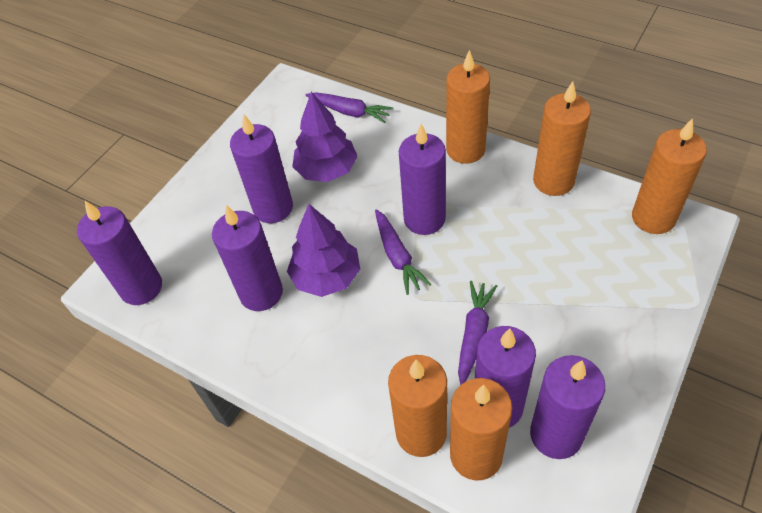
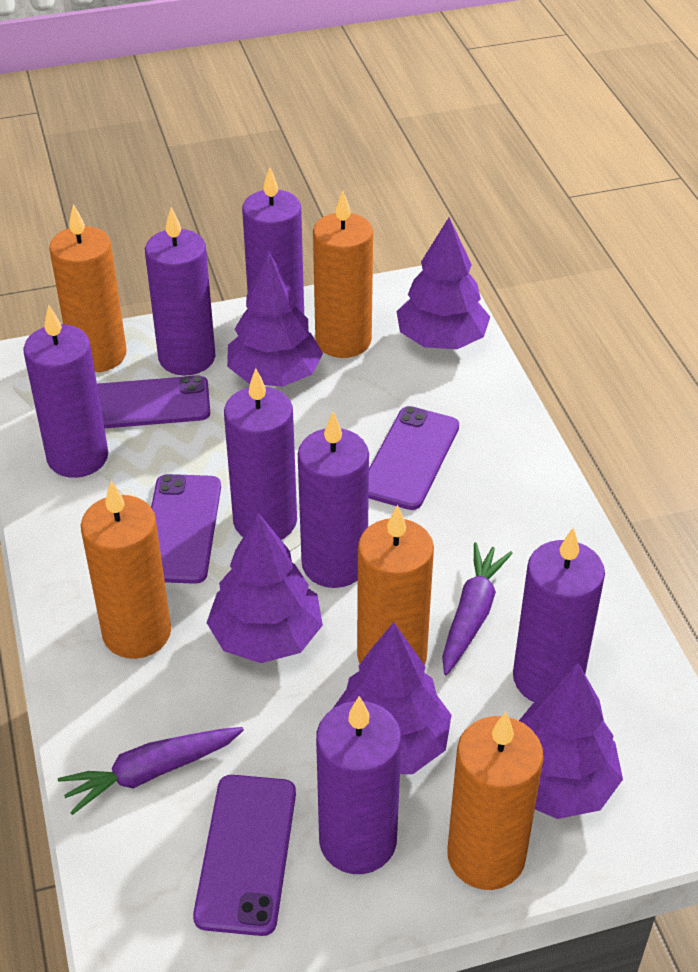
purple candle: [77,201,162,305] [212,205,283,311] [230,115,293,223] [399,124,446,235] [475,326,536,428] [530,355,605,459] = 6 -> [23,305,108,478] [145,207,215,375] [224,369,297,540] [242,167,304,314] [298,412,369,588] [316,696,401,874] [513,528,605,702] = 7
purple carrot: [306,93,393,123] [375,209,431,295] [458,281,497,385] = 3 -> [58,727,244,815] [442,543,513,675] = 2
purple phone: none = 0 -> [97,375,210,428] [151,474,221,584] [193,775,296,936] [369,406,459,510] = 4
purple tree: [287,204,360,297] [292,92,358,182] = 2 -> [207,513,323,663] [227,252,323,387] [332,622,451,774] [396,217,490,349] [519,663,623,819] = 5

